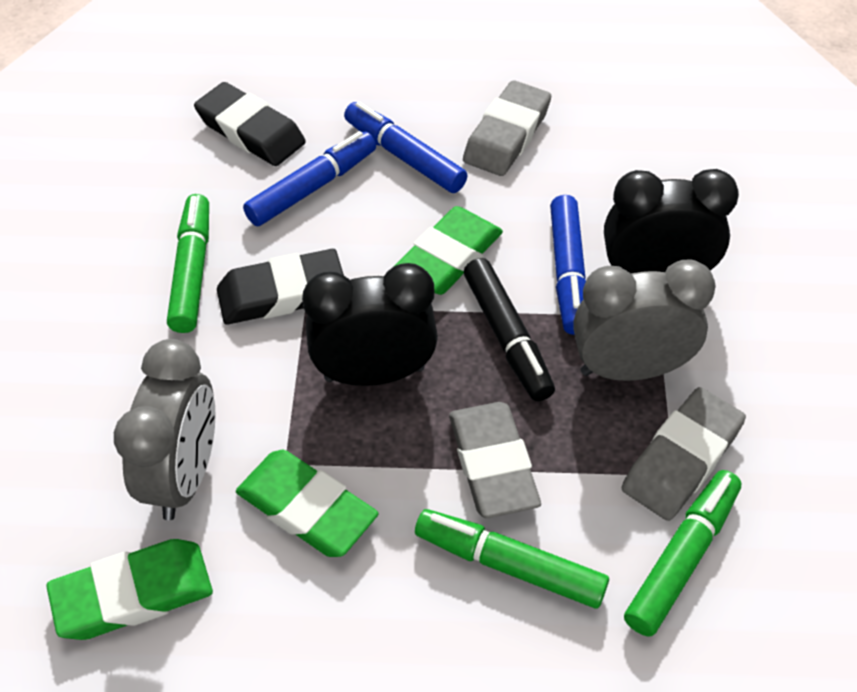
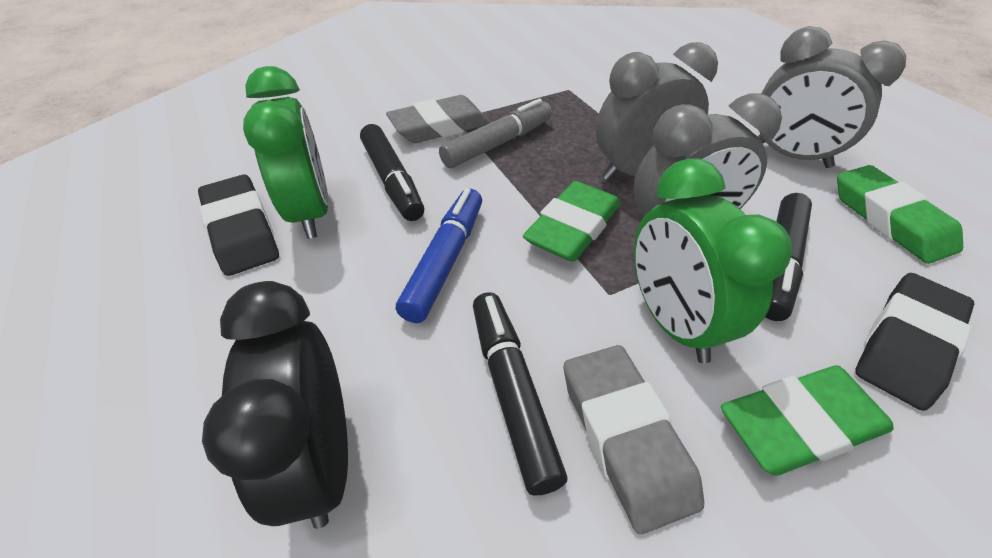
black clock: [302,263,438,386] [604,169,739,273] = 2 -> [202,281,348,529] = 1
black marker: [464,258,555,401] = 1 -> [360,124,424,221] [473,292,567,495] [765,193,812,321] = 3
blue marker: [243,131,376,226] [344,101,468,193] [550,195,586,335] = 3 -> [396,188,482,323] = 1
green clock: none = 0 -> [243,66,329,239] [634,158,792,363] = 2
green marker: [167,194,209,333] [415,509,609,609] [624,470,741,636] = 3 -> none = 0
grey clock: [114,339,216,520] [573,259,716,381] = 2 -> [596,42,718,181] [634,93,782,216] [757,26,906,168] = 3
grey eraser: [449,402,541,518] [463,80,551,176] [622,387,746,521] = 3 -> [386,95,490,143] [564,345,704,534] = 2
grey marker: none = 0 -> [439,98,552,168] = 1

